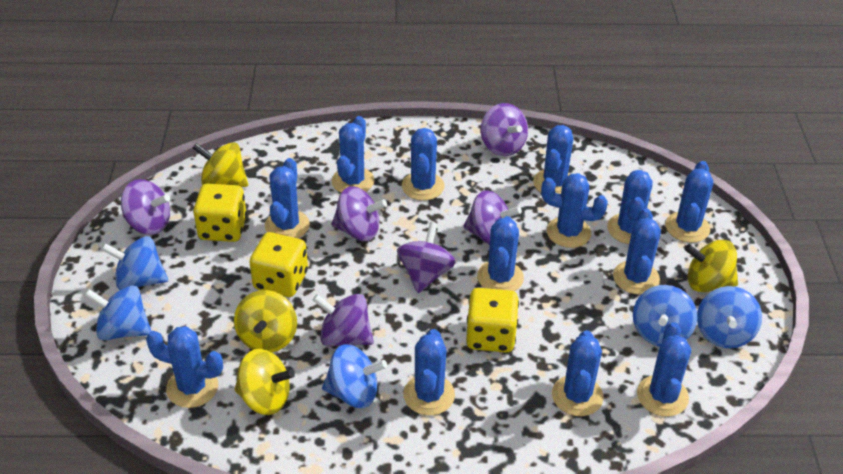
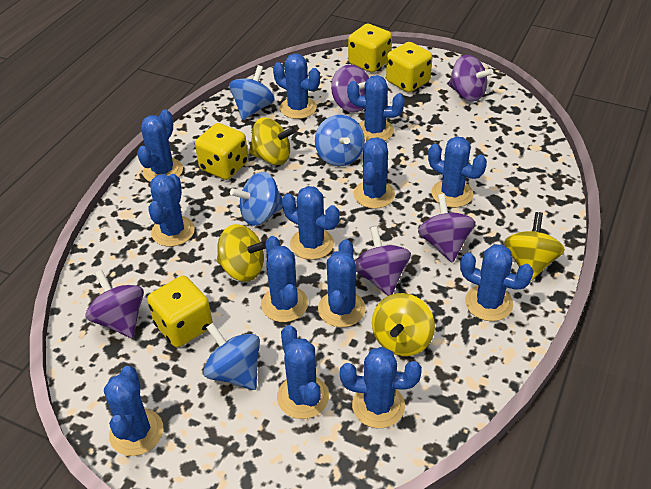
blue spinning top: [84,286,151,340] [101,236,168,290] [322,344,387,408] [633,285,697,347] [697,286,762,348] = 5 -> [203,323,260,390] [229,65,275,120] [230,172,283,226] [315,115,365,166] = 4
purple spinning top: [121,179,170,235] [313,294,374,347] [332,186,387,241] [397,222,456,293] [463,190,522,245] [481,103,528,156] = 6 -> [85,270,144,338] [331,65,369,113] [355,226,411,296] [418,194,475,263] [448,55,493,101] = 5
yellow dice: [193,184,247,242] [249,232,308,297] [466,288,519,353] = 3 -> [147,276,213,347] [195,123,248,180] [348,24,392,73] [386,42,432,93] = 4

